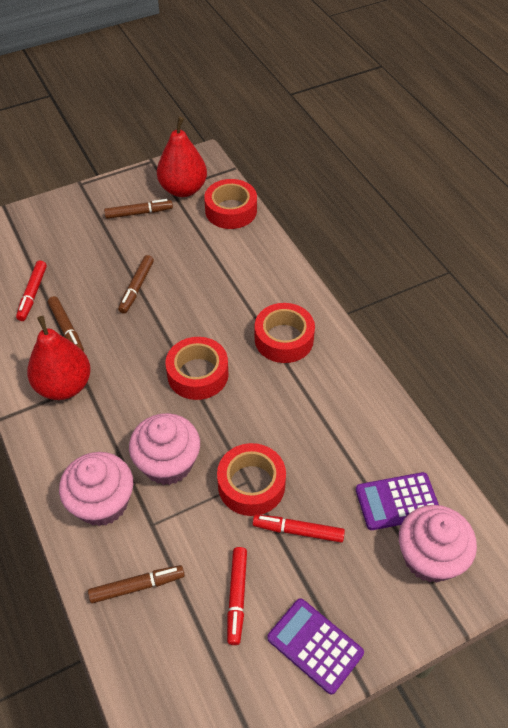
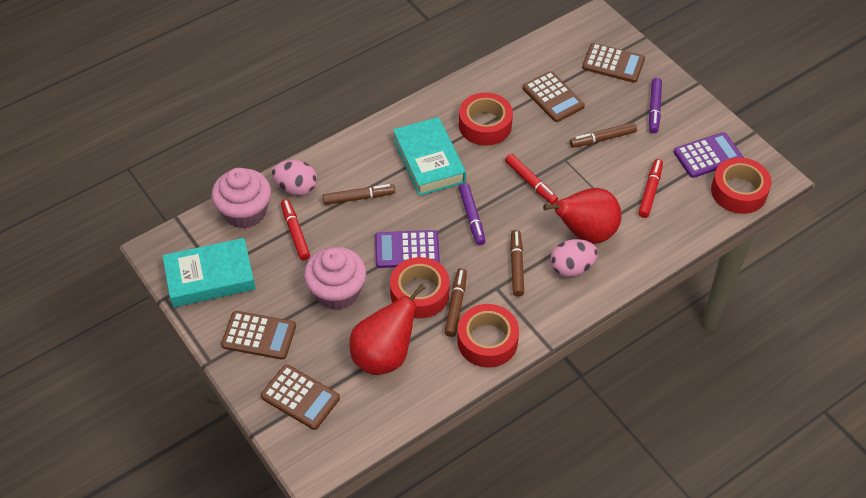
brown calculator: none = 0 -> [221,311,296,360] [261,364,340,430] [523,71,585,122] [582,43,645,83] = 4
pink cupcake: [59,452,133,526] [129,413,200,485] [399,505,477,583] = 3 -> [212,168,271,229] [304,247,366,310] = 2
pink egg: none = 0 -> [272,160,317,196] [550,239,598,277] = 2
purple marker: none = 0 -> [459,183,485,245] [649,78,662,133] = 2
turquoise book: none = 0 -> [163,238,256,307] [393,117,466,196] = 2

